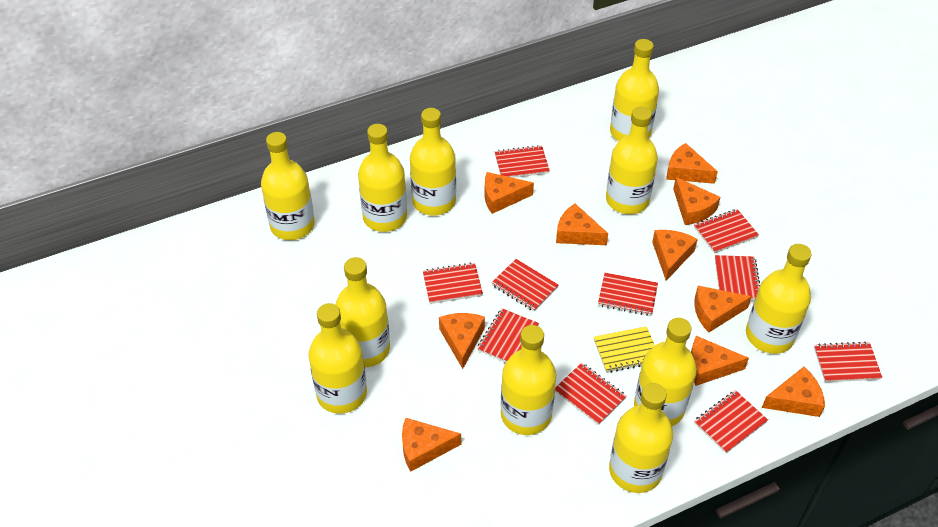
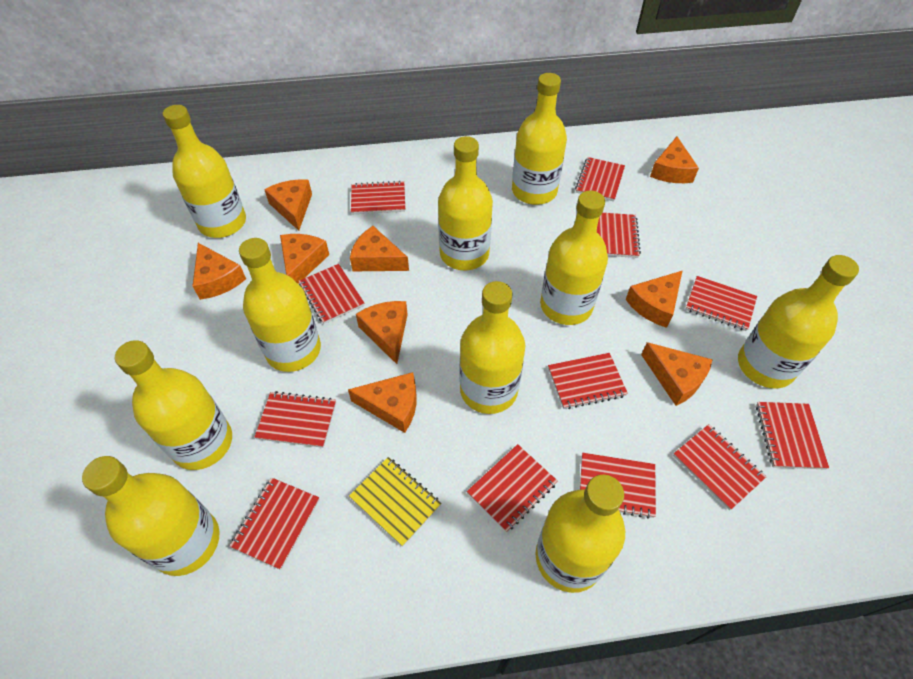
orange cheese: [402,418,461,472] [439,313,485,369] [484,172,534,214] [556,204,608,245] [652,230,698,281] [666,143,718,184] [673,177,720,225] [691,336,749,386] [694,286,752,333] [762,367,825,417] = 10 -> [193,243,246,300] [264,179,312,231] [280,234,329,284] [348,372,417,433] [350,226,409,271] [356,301,408,364] [625,270,683,328] [641,342,713,406] [650,137,699,183] = 9
red notebook: [423,263,483,304] [477,308,539,362] [492,259,558,311] [495,145,550,178] [555,363,626,425] [598,273,658,316] [694,209,759,253] [694,390,768,453] [715,255,760,300] [814,342,882,382] = 10 -> [230,477,320,570] [254,391,336,448] [298,264,364,324] [351,181,405,214] [467,444,557,532] [548,353,628,409] [575,157,625,201] [580,453,656,519] [597,213,641,258] [673,424,766,510] [685,276,757,331] [756,402,829,470] = 12
yellow bottle: [261,132,315,240] [308,303,367,414] [335,257,390,367] [358,124,407,232] [410,108,456,216] [501,325,556,435] [606,106,658,214] [609,383,673,493] [610,39,659,141] [634,318,697,426] [746,244,812,354] = 11 -> [82,456,220,576] [115,340,232,470] [163,105,246,238] [239,238,321,372] [438,136,493,271] [460,281,525,414] [512,73,567,205] [535,475,625,593] [540,191,608,325] [738,255,859,389] = 10

